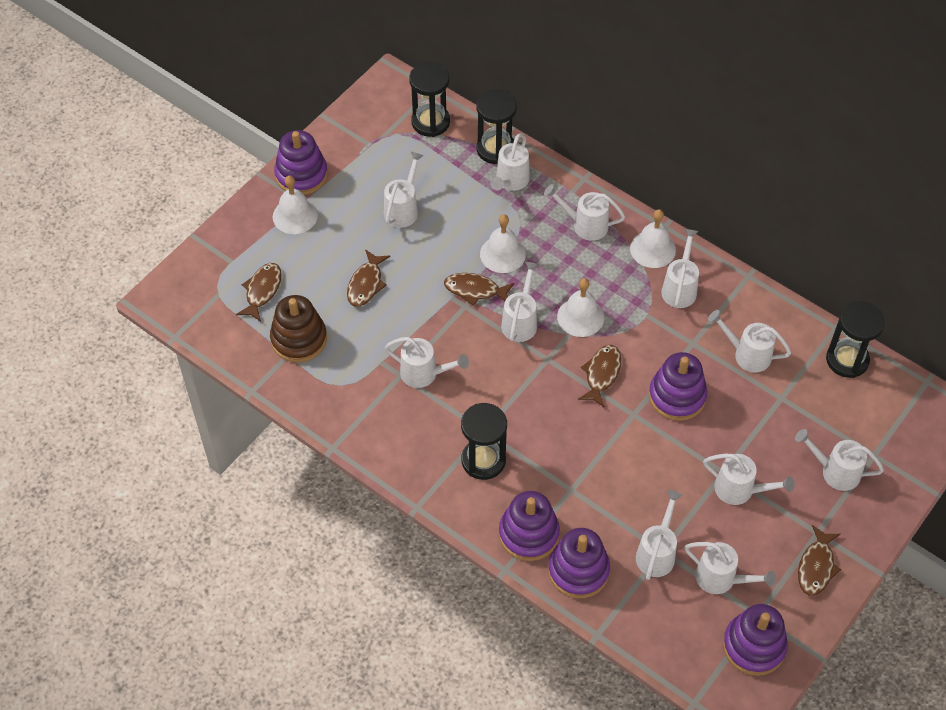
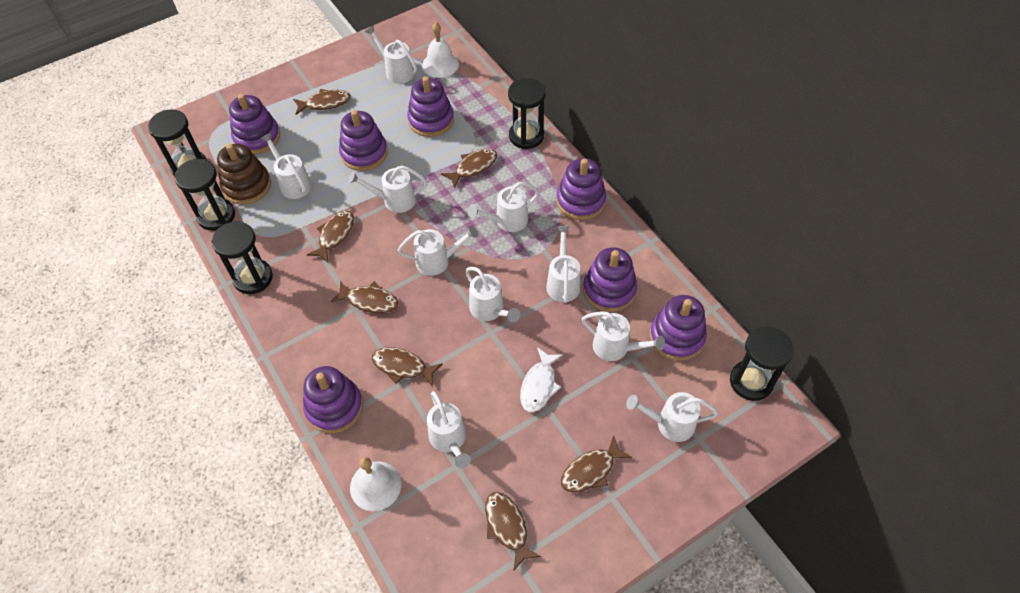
black hourglass: [409,62,450,137] [461,403,507,480] [476,89,517,164] [826,301,885,378] = 4 -> [148,110,207,176] [174,159,235,231] [211,221,273,294] [508,78,545,149] [730,326,793,401] = 5
brown fish: [236,263,282,322] [347,249,390,307] [444,273,514,306] [578,345,621,408] [798,525,841,596] = 5 -> [293,89,351,115] [307,210,354,264] [330,281,398,313] [372,347,443,387] [441,149,497,188] [485,492,541,570] [561,435,632,492] = 7
purple stacking toy: [274,130,328,195] [499,491,560,561] [548,528,610,598] [649,352,707,421] [723,604,788,676] = 5 -> [229,94,280,154] [303,366,363,433] [339,110,388,171] [407,76,454,137] [556,158,606,220] [583,247,637,312] [650,295,707,361] = 7
white bell: [273,175,318,234] [480,214,526,273] [557,278,604,337] [630,209,676,268] = 4 -> [350,457,401,511] [422,22,459,78] = 2
white fish: none = 0 -> [520,347,563,412] = 1
white watering can: [384,152,424,228] [385,337,469,388] [490,133,530,191] [501,262,539,342] [544,184,625,241] [636,490,682,580] [661,229,699,308] [684,542,776,594] [703,454,795,505] [708,310,791,373] [795,429,884,491] = 11 -> [260,133,311,199] [348,166,427,213] [365,25,417,84] [398,226,478,276] [427,391,471,468] [465,267,520,322] [468,182,539,232] [546,226,580,303] [582,311,665,361] [626,392,718,442] = 10

